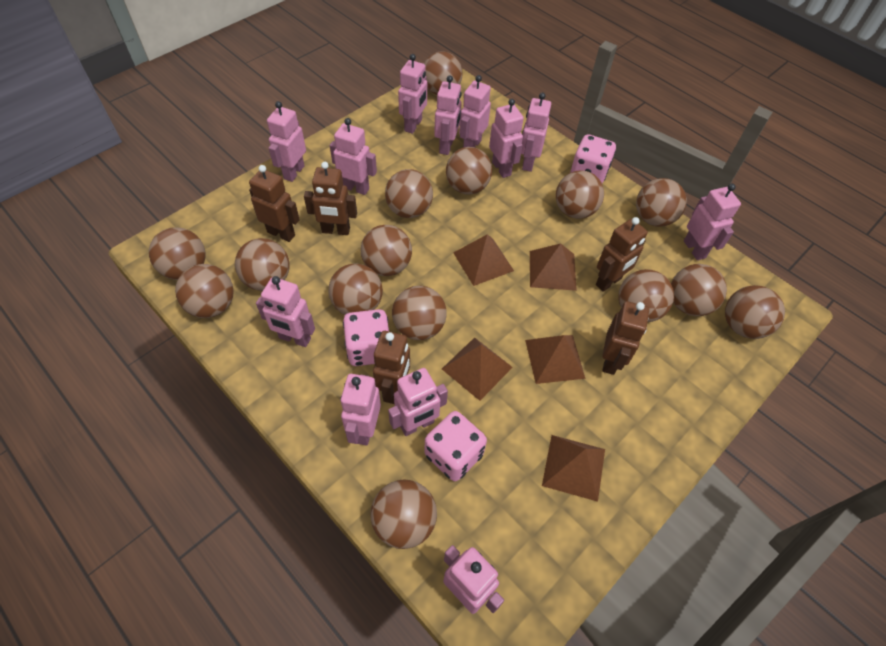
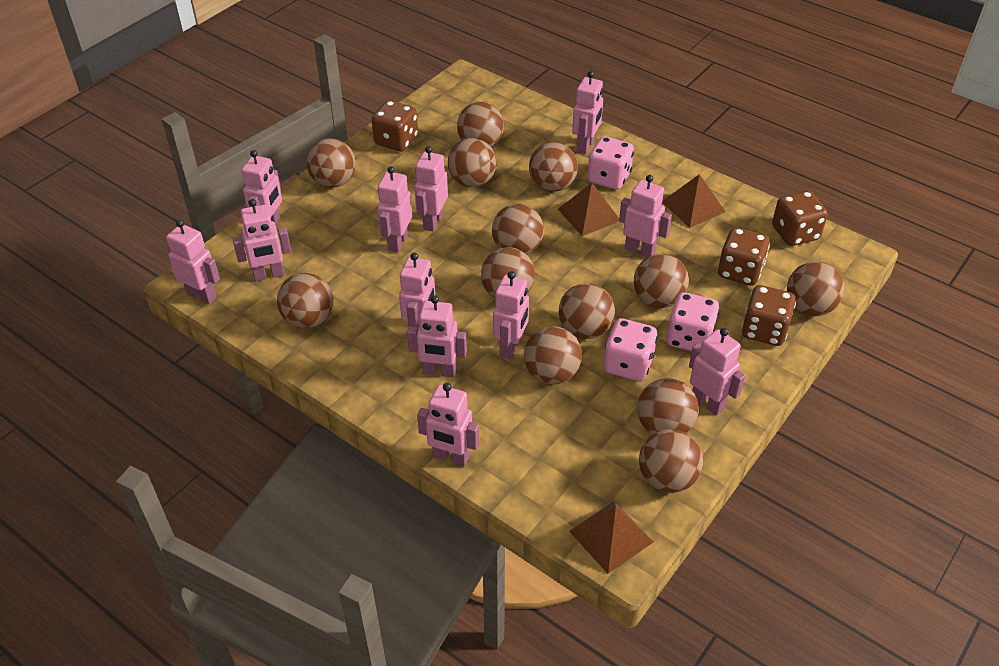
brown ball: [149,227,206,280] [175,264,234,318] [235,238,290,291] [329,263,383,315] [361,225,412,276] [370,479,437,549] [385,169,433,218] [392,286,446,340] [424,52,463,95] [446,147,492,195] [556,170,604,219] [618,269,674,322] [636,178,687,227] [671,264,727,316] [725,285,785,339] = 15 -> [277,273,333,328] [306,138,356,188] [448,138,496,187] [457,102,504,147] [481,247,535,298] [492,204,544,255] [524,326,582,384] [529,142,578,192] [559,283,615,339] [634,254,689,308] [637,378,699,435] [639,429,703,493] [787,261,844,316] = 13
brown dice: none = 0 -> [372,100,418,152] [718,227,770,285] [742,285,796,346] [772,191,828,246] = 4
brown pyramid: [442,337,513,401] [453,234,514,286] [525,335,585,384] [530,244,577,291] [542,435,605,502] = 5 -> [558,183,620,236] [569,501,653,574] [662,174,726,228] = 3
brown robot: [249,165,300,242] [304,162,357,235] [373,331,410,404] [596,217,648,292] [602,301,649,375] = 5 -> none = 0

